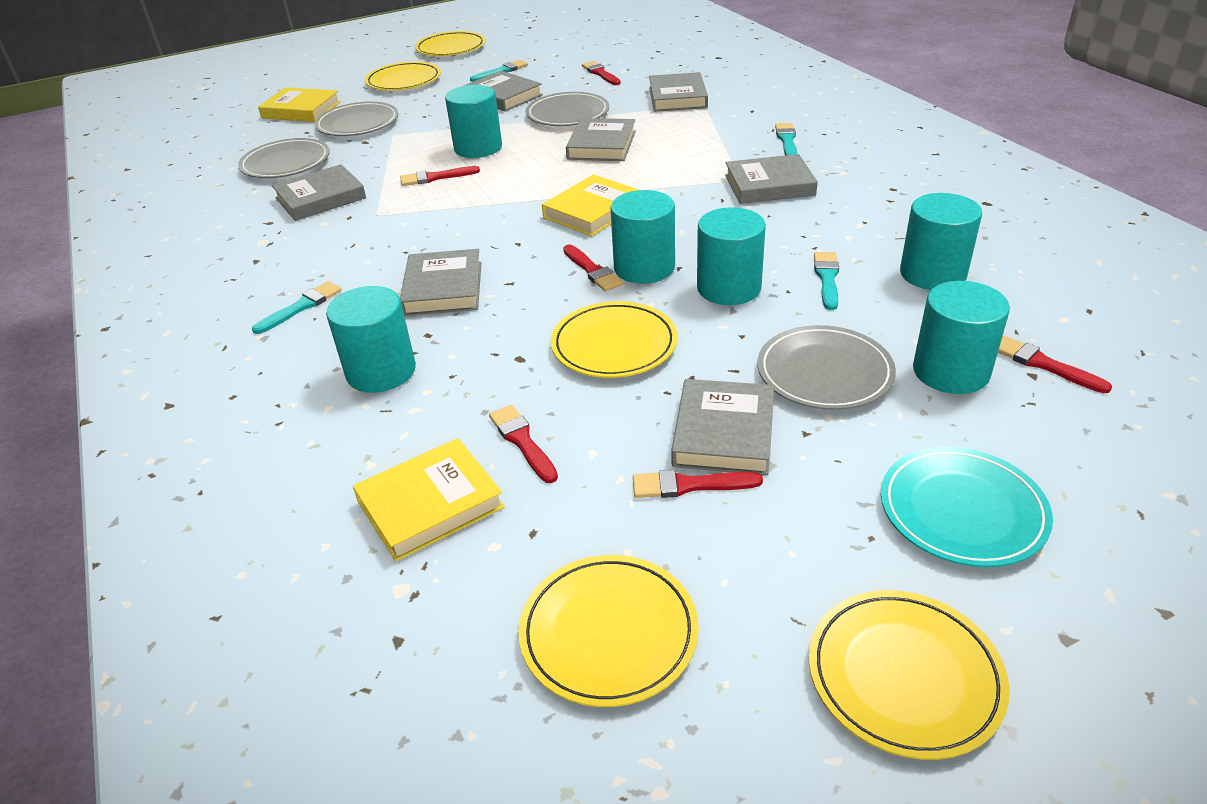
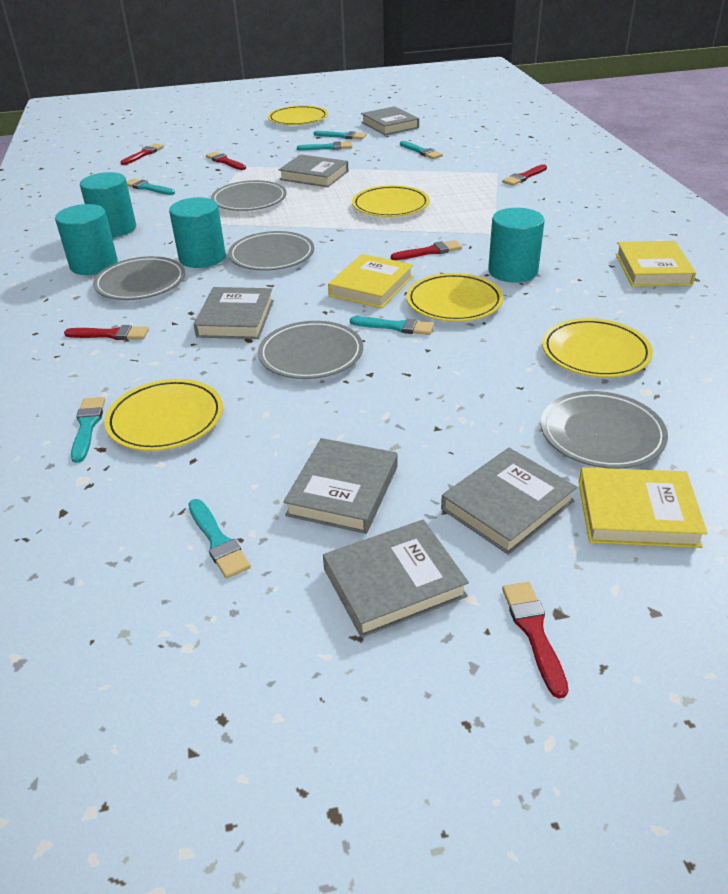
grey book: [272,164,366,221] [400,249,482,316] [463,71,543,111] [566,118,636,161] [649,72,708,112] [671,379,774,475] [725,154,818,204] = 7 -> [194,287,274,339] [279,154,348,187] [283,438,398,534] [323,520,469,638] [361,106,419,135] [441,448,577,555] = 6
grey plate: [238,138,330,178] [314,101,398,136] [526,92,609,126] [757,325,896,410] = 4 -> [93,256,185,300] [211,180,287,211] [228,231,314,271] [258,321,363,379] [541,391,668,469] = 5
turquoise brush: [252,281,342,334] [470,60,528,82] [775,123,797,155] [814,252,839,310] = 4 -> [71,397,105,463] [127,178,175,195] [188,499,251,579] [297,141,352,150] [314,131,366,139] [350,316,434,335] [400,141,443,159] = 7
turquoise cylinder: [326,286,416,393] [445,85,502,158] [610,190,675,284] [697,207,766,305] [900,193,982,290] [913,281,1010,394] = 6 -> [55,204,118,275] [80,172,136,238] [169,197,226,268] [488,208,545,282] = 4
turquoise plate: [881,447,1053,567] = 1 -> none = 0

